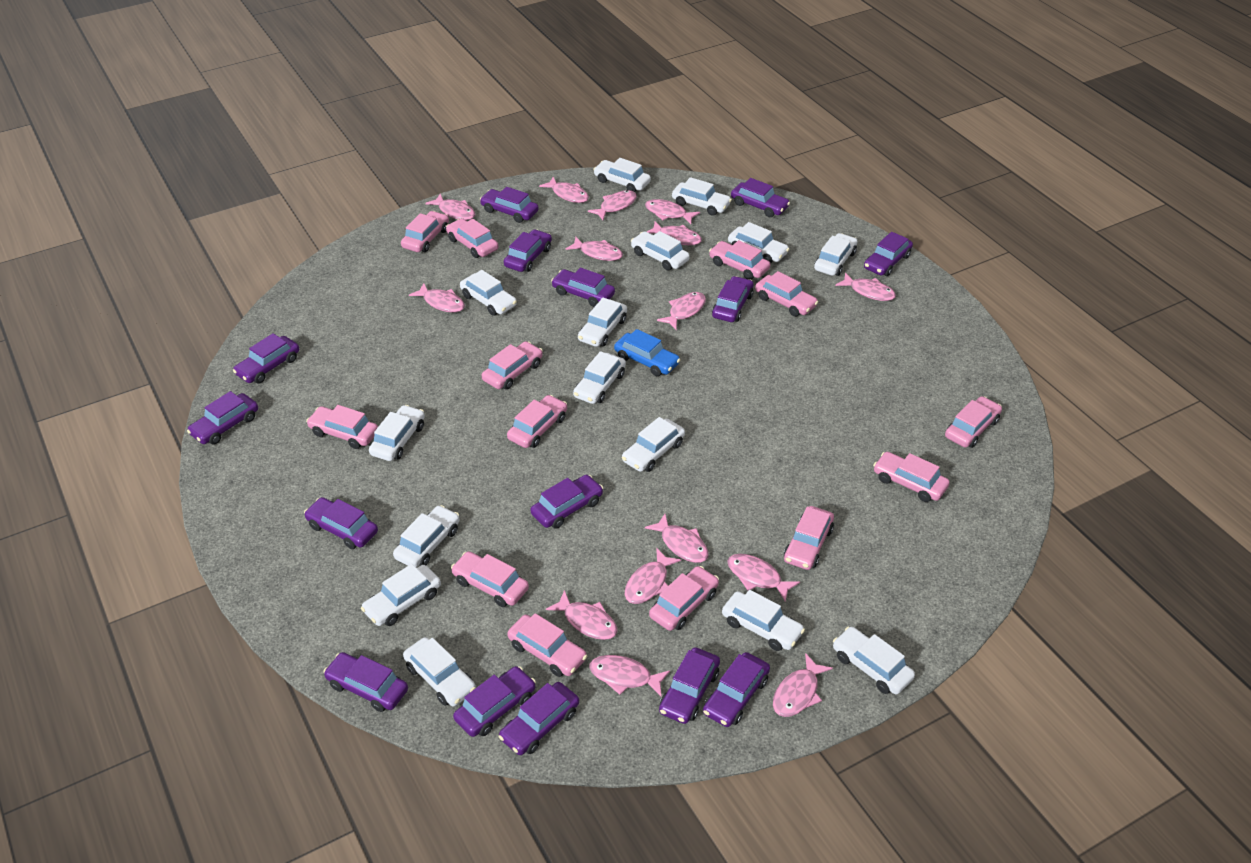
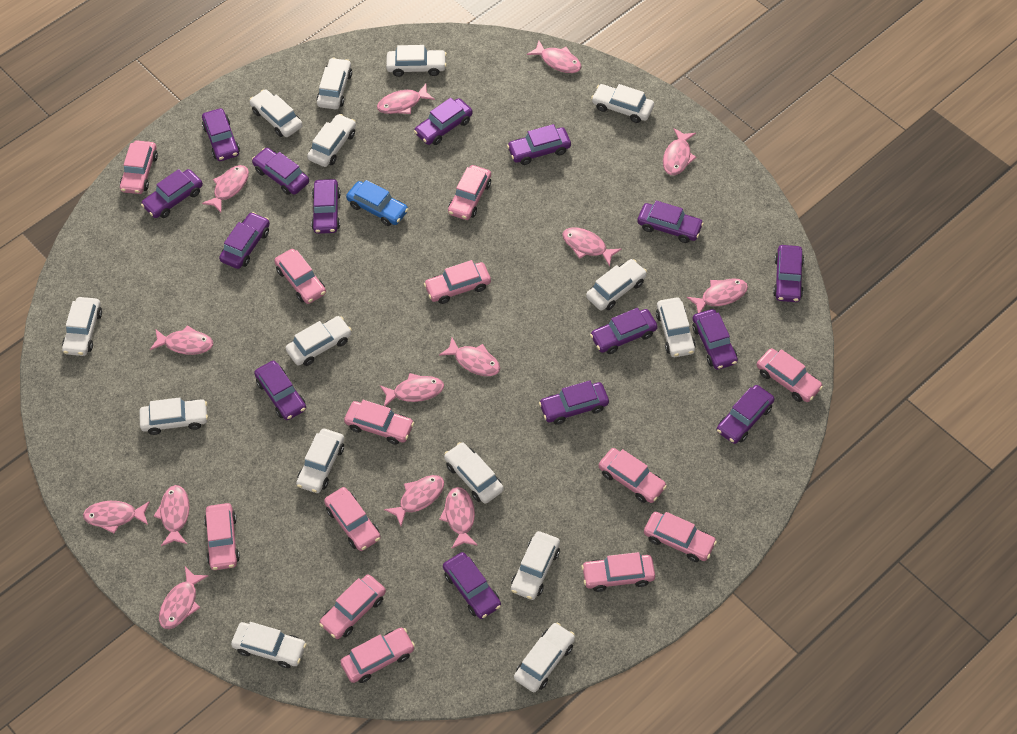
pink fish: [409,283,465,313] [425,193,475,220] [539,177,589,203] [546,590,618,640] [566,237,623,261] [588,190,637,220] [590,655,670,697] [625,548,681,604] [645,199,700,224] [645,514,709,563] [647,221,702,245] [657,292,706,330] [727,554,800,601] [773,653,833,717] [835,272,896,301] = 15 -> [83,501,150,533] [150,325,213,355] [154,485,190,546] [159,567,208,629] [202,165,249,213] [377,84,435,114] [380,373,444,406] [384,475,444,526] [439,338,500,376] [439,487,478,549] [527,41,582,73] [562,227,622,266] [663,128,696,175] [687,278,748,313] = 14

